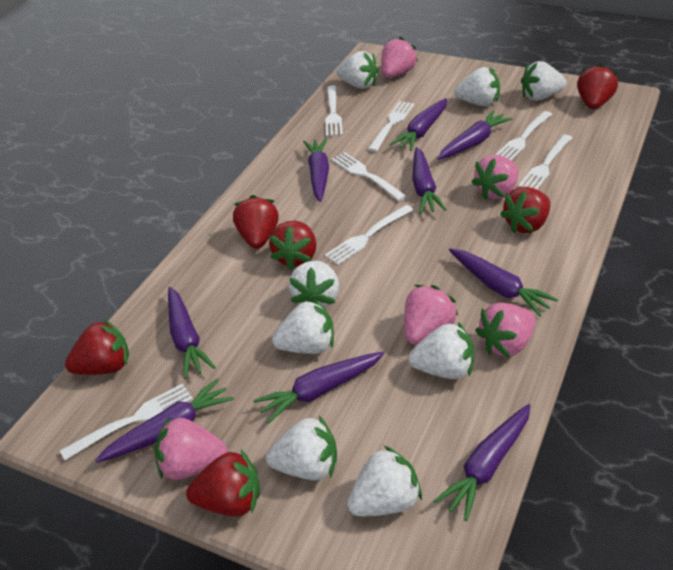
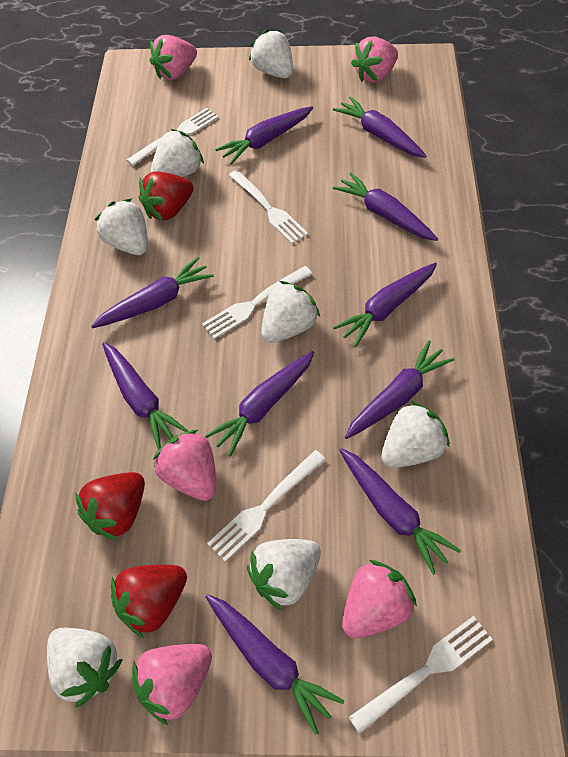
purple carrot: [95,378,234,463] [168,287,216,379] [253,352,384,424] [303,138,329,202] [390,98,447,151] [412,147,447,213] [434,404,531,521] [437,110,513,160] [449,248,559,317] = 9 -> [91,257,214,328] [102,342,188,450] [205,351,314,457] [205,594,344,735] [215,106,313,165] [333,96,427,158] [333,172,438,241] [333,263,437,347] [339,448,461,575] [345,340,455,439] = 10
red strawberry: [65,319,129,375] [186,450,260,517] [233,195,279,249] [269,221,316,270] [500,187,551,233] [577,64,618,109] = 6 -> [75,472,145,541] [111,565,187,638] [139,171,194,221] = 3
white fork: [60,383,193,460] [325,86,343,137] [325,205,413,265] [332,152,407,201] [368,101,414,152] [496,111,552,161] [518,135,572,190] = 7 -> [127,108,219,166] [202,266,312,339] [207,450,326,562] [228,170,308,244] [348,616,493,734] = 5
white strawberry: [266,416,337,480] [272,299,334,354] [289,261,339,308] [336,51,379,89] [347,446,422,516] [408,322,474,379] [454,67,500,106] [521,61,567,101] = 8 -> [47,628,123,708] [95,199,148,255] [151,129,204,177] [247,539,321,611] [249,29,293,78] [261,281,320,343] [381,401,449,468] = 7

